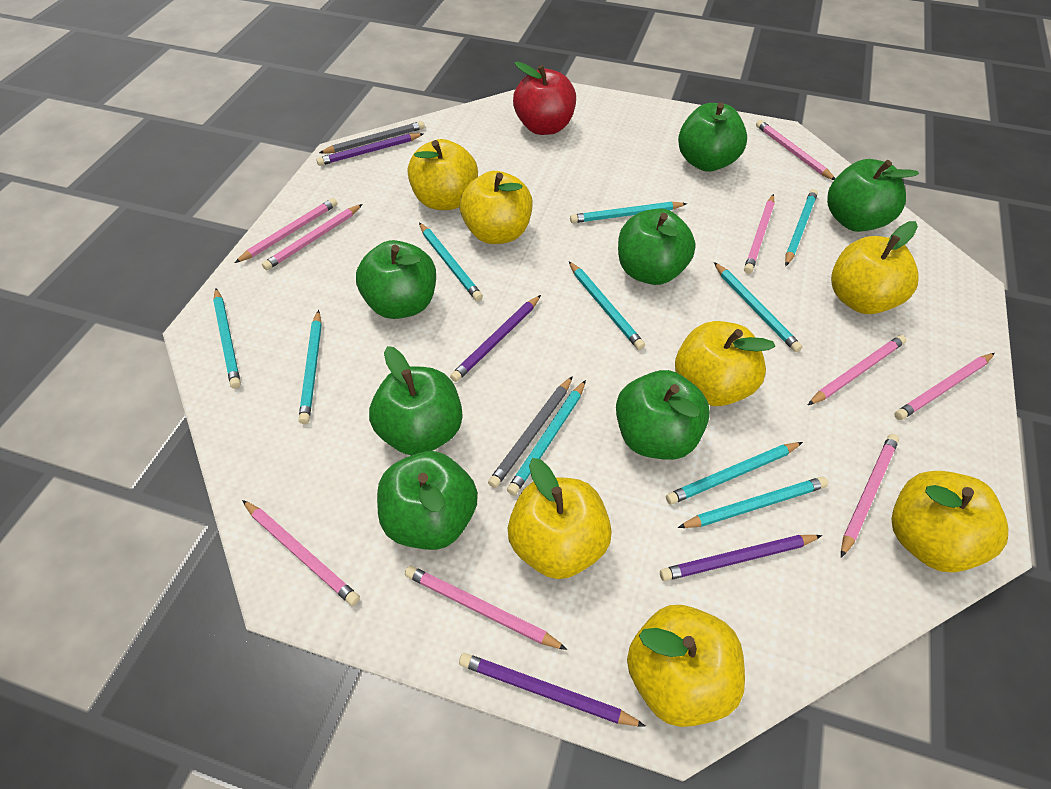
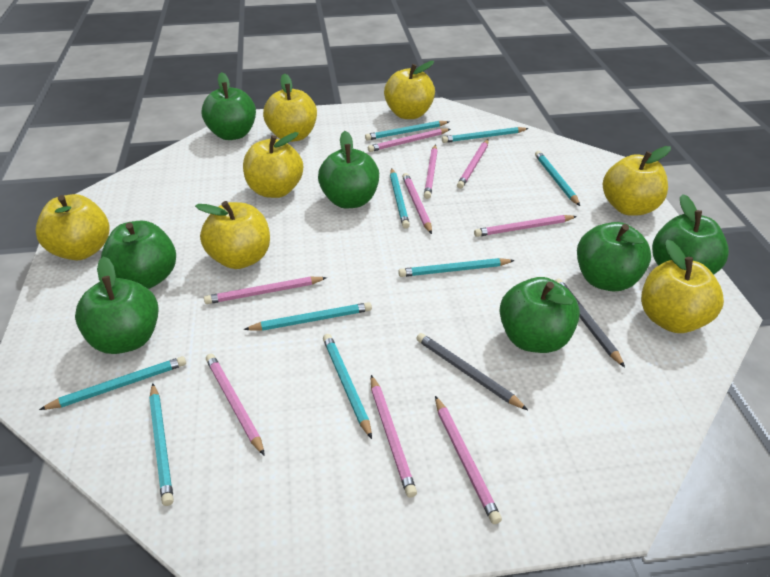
purple pencil: [316,133,424,166] [450,295,541,382] [459,653,646,727] [660,535,822,581] = 4 -> none = 0
red apple: [513,61,576,135] = 1 -> none = 0
turquoise pencil: [213,288,241,389] [299,310,322,424] [419,223,483,301] [507,380,586,496] [569,261,645,350] [570,202,687,223] [666,442,803,505] [678,476,828,528] [714,262,803,352] [785,189,818,266] = 10 -> [39,356,186,410] [149,383,174,506] [244,302,372,331] [323,334,372,439] [365,121,449,140] [390,168,410,229] [398,258,515,277] [442,127,529,143] [535,151,580,206] = 9

